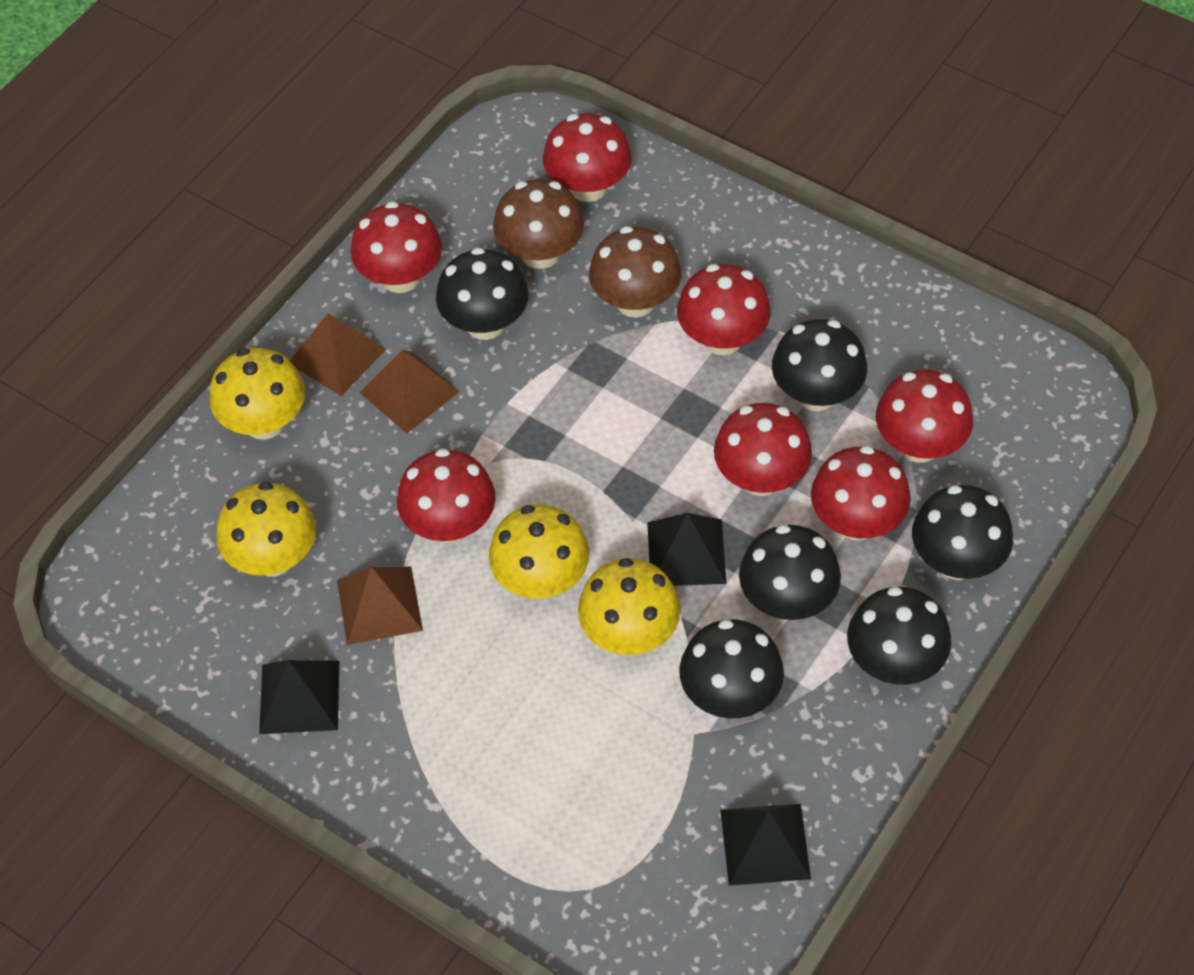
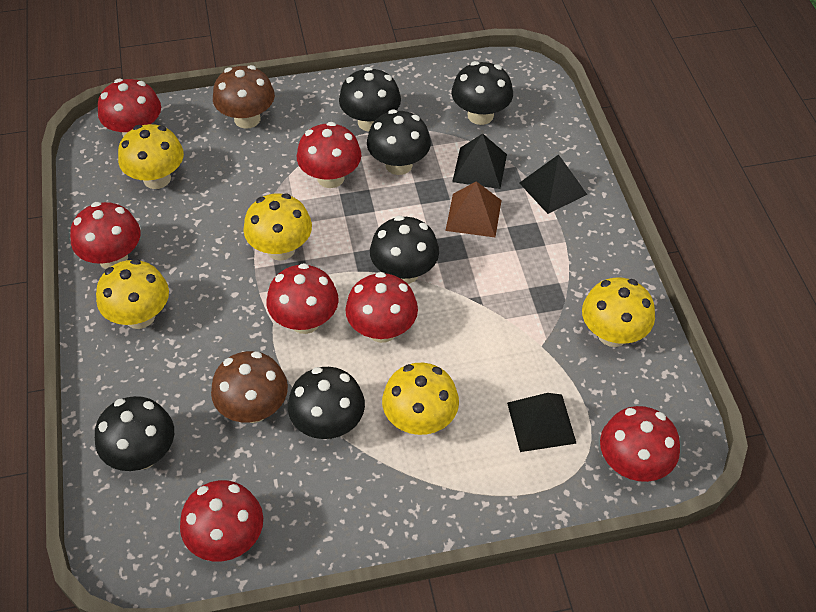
brown pyramid: [290,314,386,396] [337,566,423,645] [359,350,460,434] = 3 -> [445,181,502,237] = 1
yellow mushroom: [210,348,305,440] [216,482,316,577] [489,505,589,599] [578,558,681,655] = 4 -> [96,259,169,329] [118,124,184,189] [243,193,312,261] [382,363,459,435] [582,277,655,347] = 5

